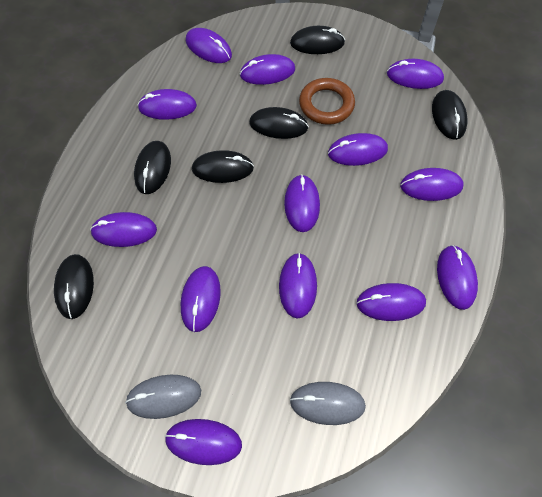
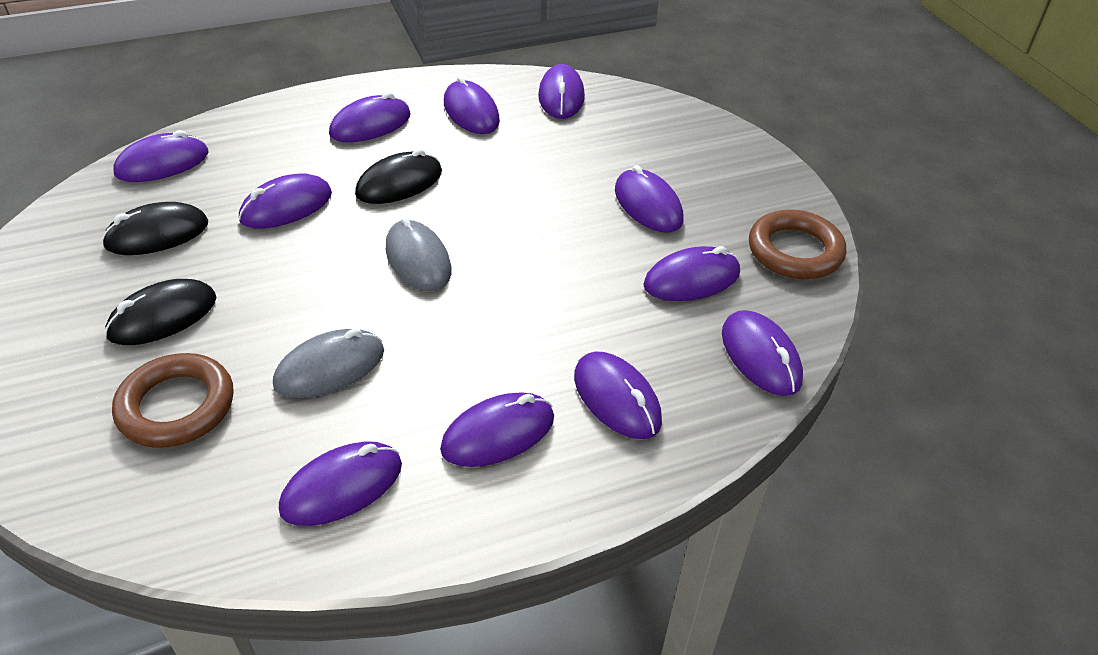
black mouse: [54,254,94,319] [134,141,171,194] [192,150,254,183] [249,107,309,139] [290,26,345,54] [432,90,467,140] = 6 -> [102,202,208,255] [105,279,217,345] [355,149,442,204] = 3
brown ring: [299,78,355,125] = 1 -> [112,353,234,448] [749,210,846,279] = 2
purple mouse: [90,212,157,247] [137,89,197,120] [164,419,242,465] [181,266,221,332] [186,28,232,63] [240,54,295,85] [279,253,317,318] [284,174,320,232] [328,133,388,166] [357,283,426,321] [387,59,444,89] [400,168,464,201] [437,245,478,310] = 13 -> [113,130,209,182] [239,174,332,229] [279,441,402,526] [329,92,411,142] [440,392,554,467] [444,76,500,134] [538,64,585,119] [574,351,662,439] [615,165,684,233] [643,246,740,301] [722,310,803,396] = 11

